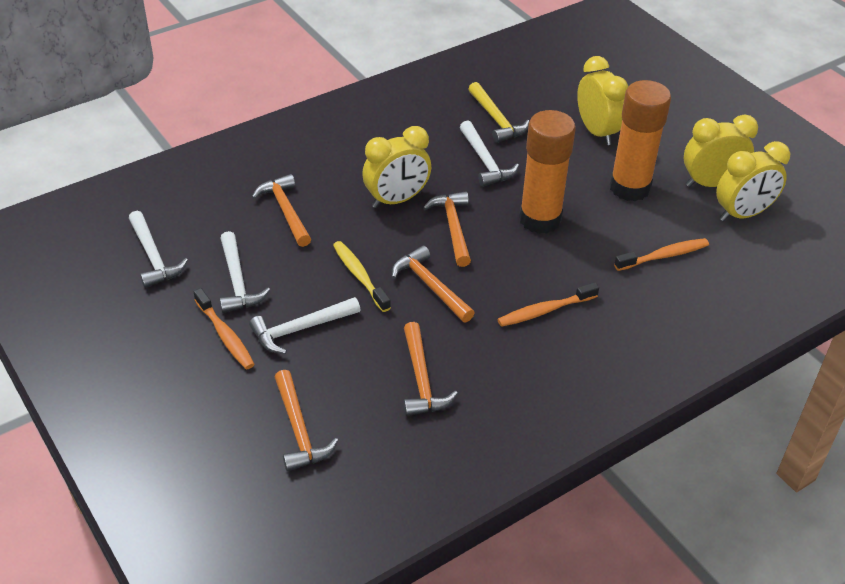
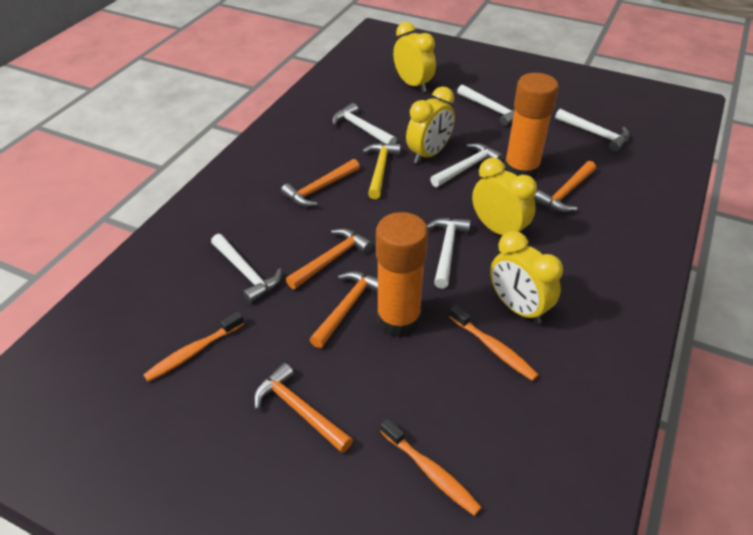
white hammer: [129,211,188,288] [220,231,270,313] [249,297,360,354] [460,120,519,187] = 4 -> [211,234,282,303] [332,103,397,144] [426,218,471,289] [430,143,503,187] [457,84,515,126] [555,109,630,152] = 6
yellow toothbrush: [333,241,391,312] = 1 -> none = 0

